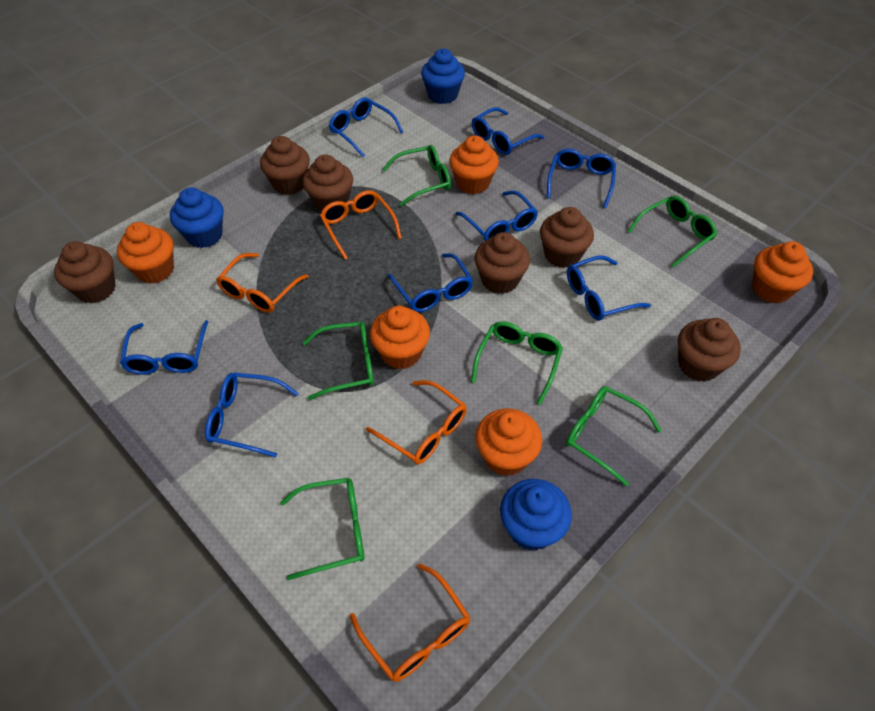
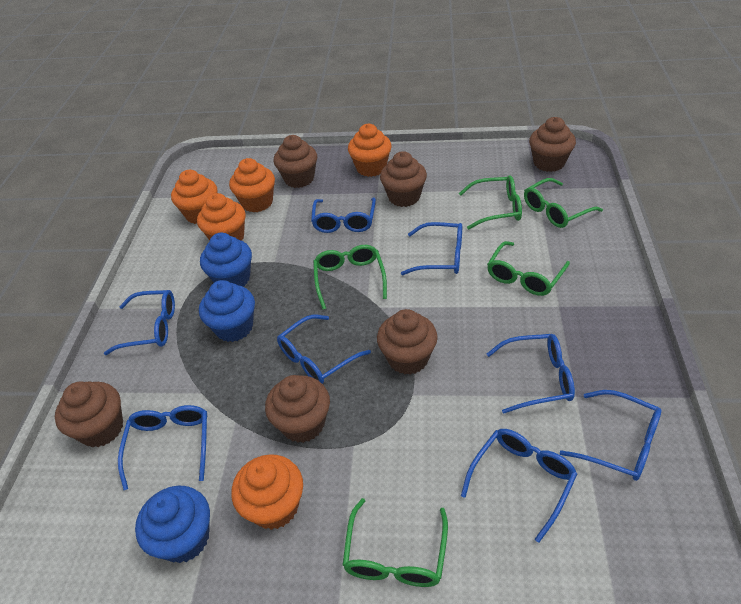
green glasses: [280,478,364,580] [302,322,374,400] [382,145,451,206] [471,321,563,405] [566,386,662,486] [628,196,717,268] = 6 -> [313,245,387,310] [342,498,448,587] [459,175,522,229] [487,241,570,296] [524,178,603,228] = 5
orange glasses: [216,253,308,313] [320,190,401,260] [350,563,470,682] [366,380,467,464] = 4 -> none = 0

